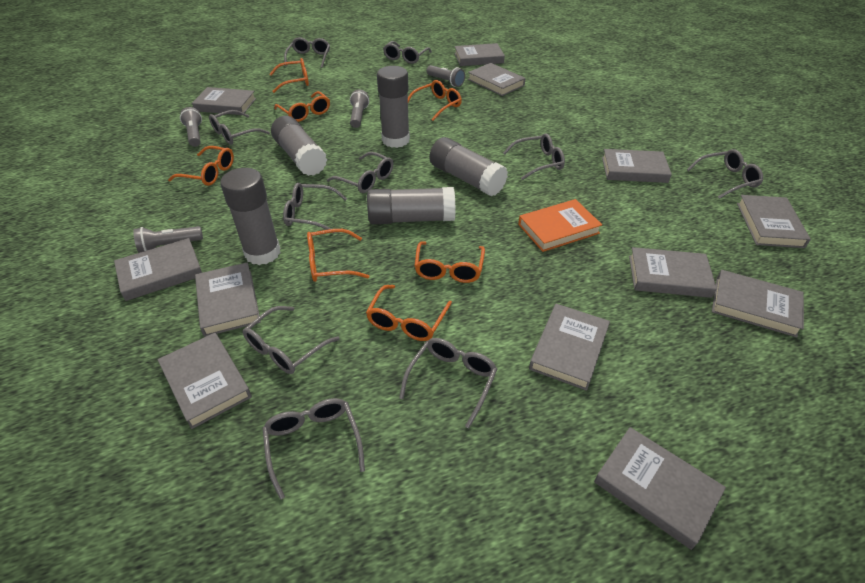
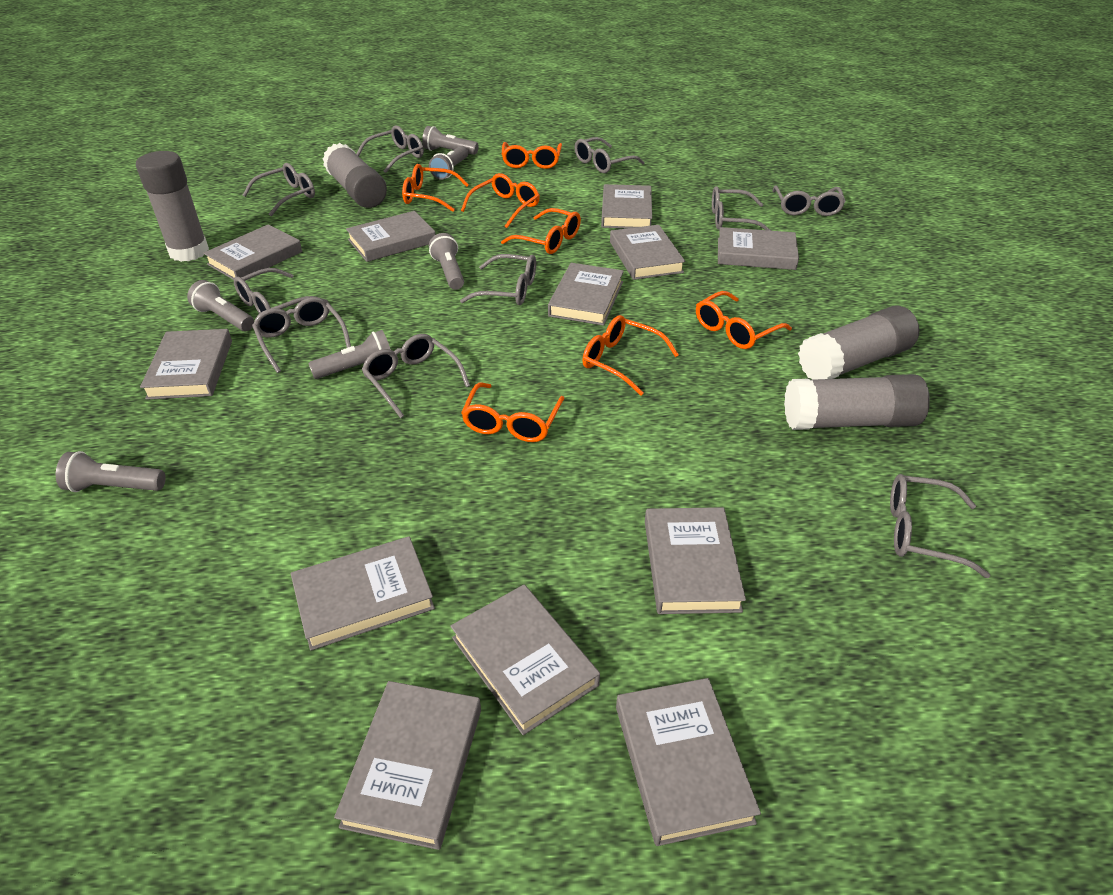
grey flashlight: [133,226,203,253] [180,107,202,147] [350,90,369,128] [427,65,465,87] = 4 -> [56,451,166,492] [187,280,254,331] [308,330,391,379] [422,126,479,155] [429,146,468,180] [429,233,464,290] = 6
grey glue stick: [220,168,280,265] [271,116,327,176] [367,187,455,224] [377,66,410,148] [430,137,508,196] = 5 -> [136,151,209,262] [323,143,387,208] [784,374,930,430] [798,306,919,380] = 4
orange book: [518,199,602,252] = 1 -> none = 0

